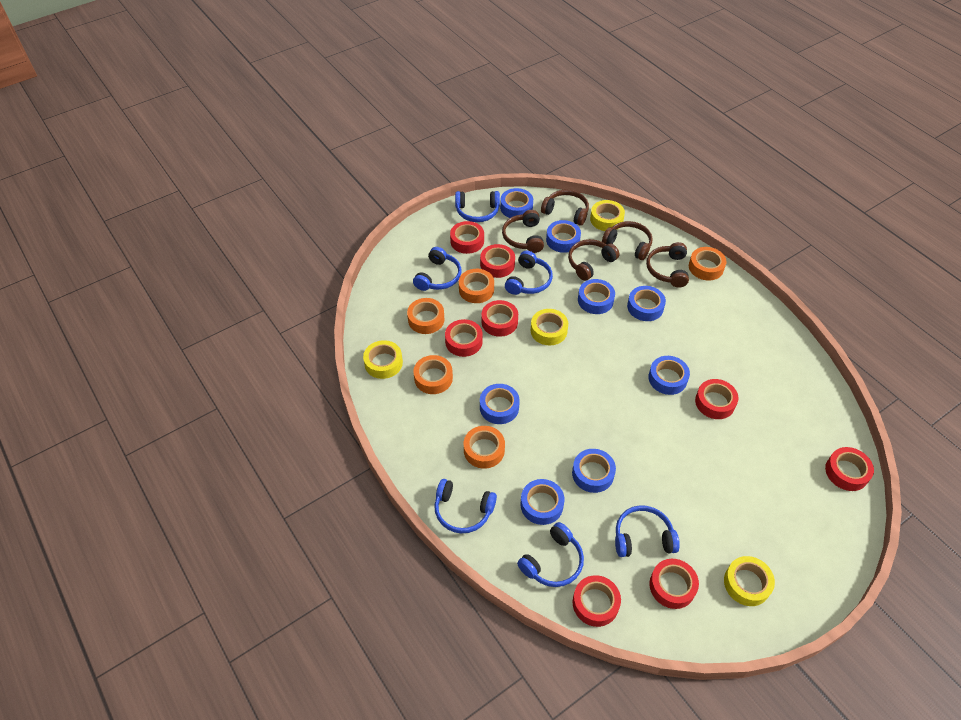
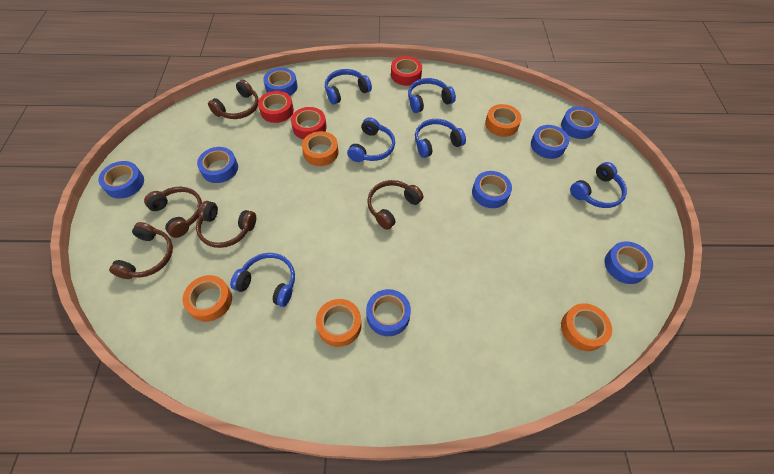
red tape: [445,319,483,357] [450,221,484,254] [480,244,515,278] [481,300,518,337] [573,575,621,627] [649,559,699,609] [695,379,738,419] [825,447,874,491] = 8 -> [258,91,294,123] [291,107,326,140] [391,56,422,86] = 3
yellow tape: [363,340,403,379] [531,309,568,345] [590,200,625,231] [724,556,775,606] = 4 -> none = 0

